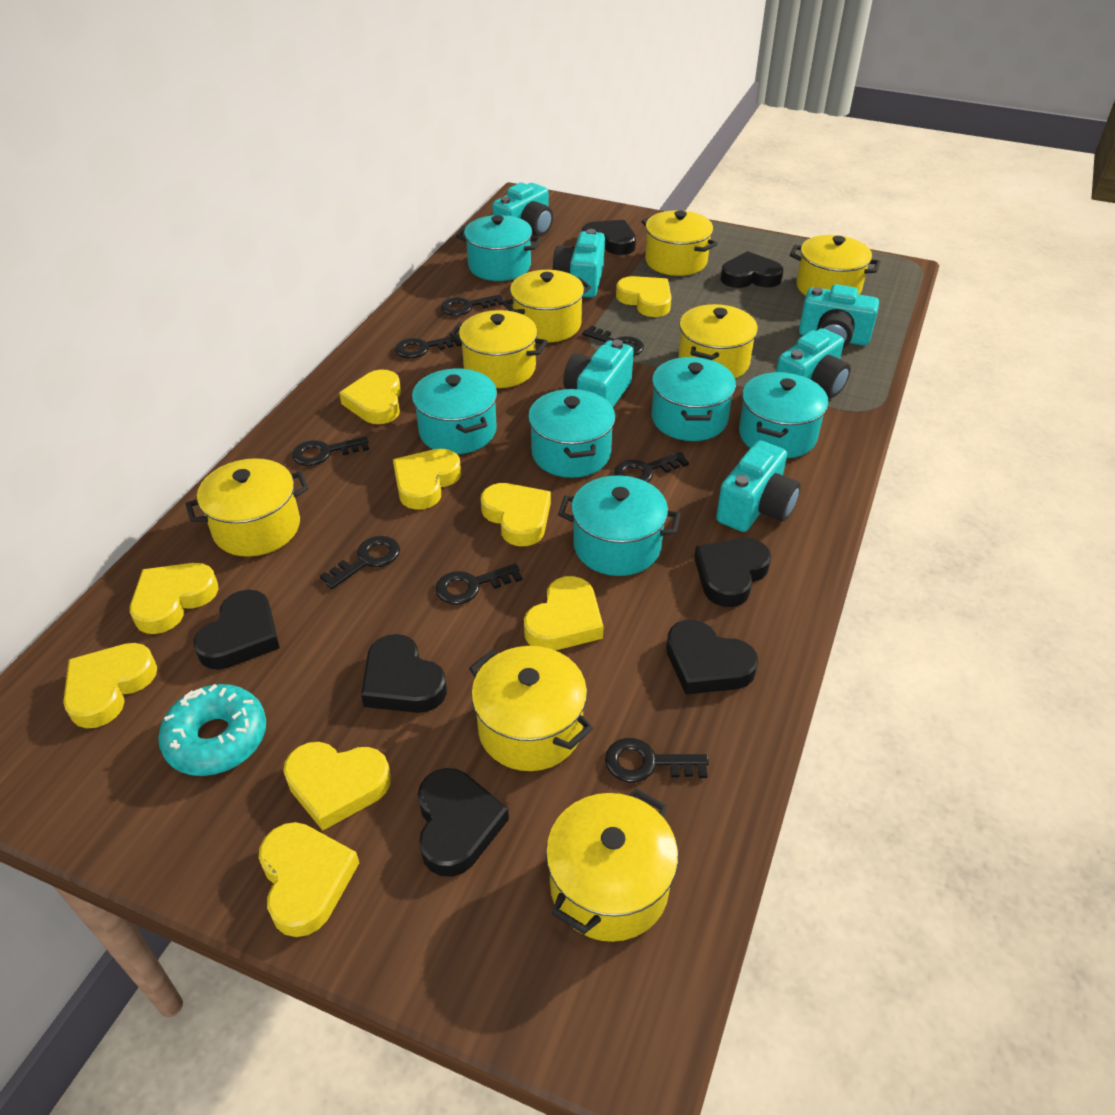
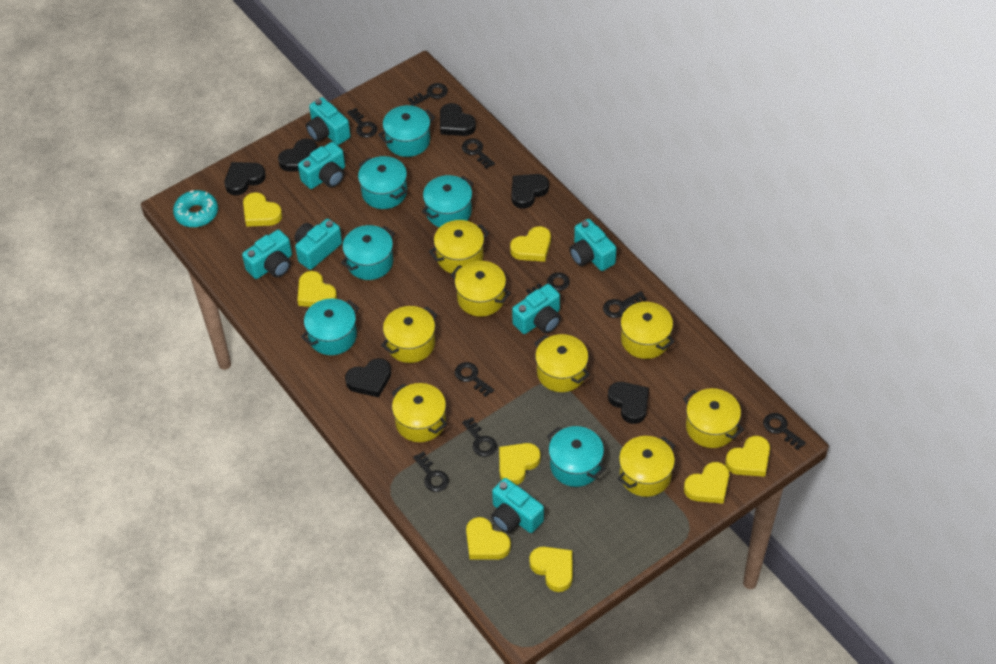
black heart: [194,590,280,670] [361,634,447,713] [418,768,509,877] [582,220,636,255] [666,620,758,694] [694,538,771,607] [720,251,783,288] = 7 -> [224,162,266,195] [278,138,317,172] [345,358,391,397] [440,103,476,136] [511,174,549,209] [608,382,649,424] = 6
black key: [292,436,369,466] [320,536,400,589] [395,336,462,358] [435,564,522,605] [441,294,503,316] [582,325,644,356] [605,738,709,782] [614,452,689,482] = 8 -> [347,108,377,138] [408,83,448,106] [413,452,449,492] [455,362,494,397] [462,138,495,169] [462,417,497,457] [526,272,570,294] [603,291,647,318] [763,413,806,450] = 9
turquoise camera: [492,182,553,236] [553,229,605,298] [563,340,634,407] [716,440,801,532] [776,328,851,398] [799,284,879,348] = 6 -> [242,229,292,279] [294,219,342,270] [298,142,345,189] [306,97,351,145] [491,478,544,533] [512,284,561,334] [569,219,617,271] = 7
yellow heart: [63,643,157,728] [130,563,219,634] [259,822,359,937] [283,742,391,831] [339,369,401,424] [393,449,461,510] [481,483,551,546] [524,576,604,651] [616,276,671,317] = 9 -> [243,192,282,227] [297,271,337,307] [466,517,511,560] [499,443,541,485] [510,226,551,262] [529,547,573,592] [684,462,729,504] [725,436,770,477] = 8

